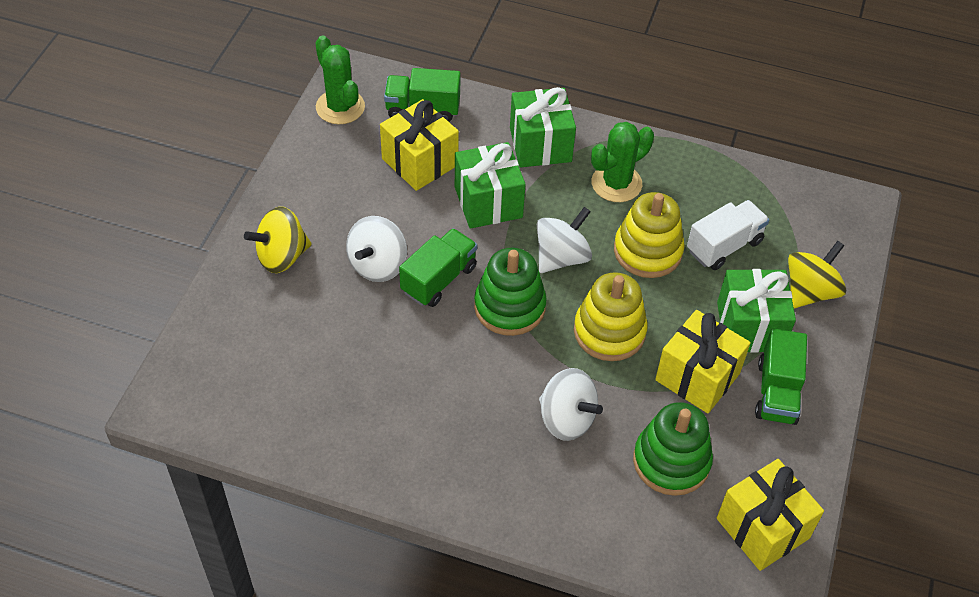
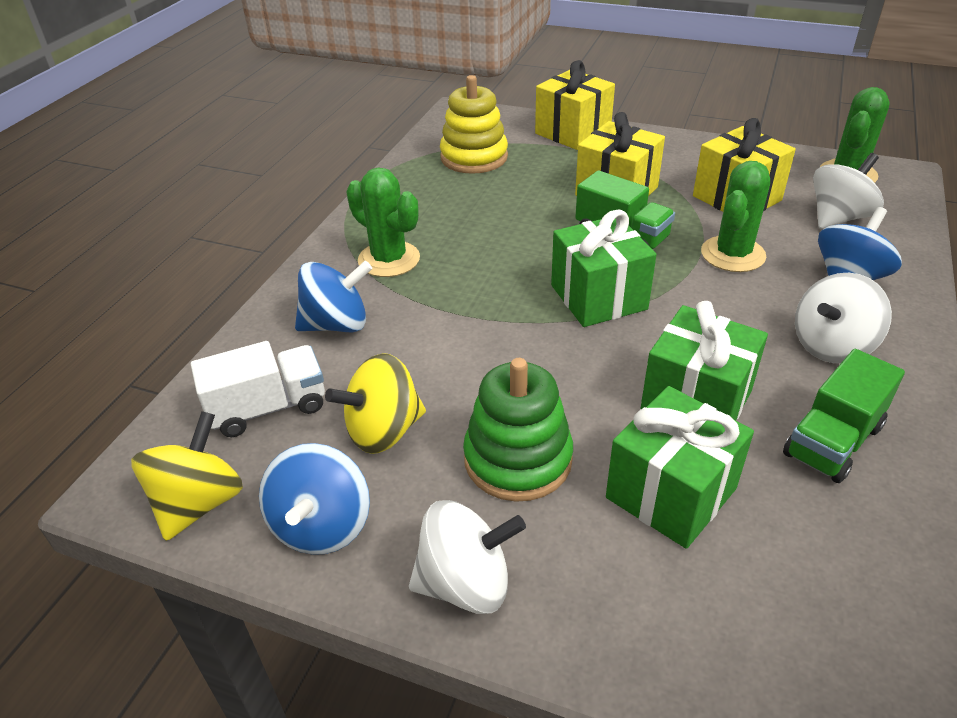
blue spinning top: none = 0 -> [259,443,370,555] [295,261,372,332] [818,207,902,280] = 3
green cactus: [315,35,365,124] [591,122,654,202] = 2 -> [346,167,420,277] [701,161,770,272] [820,87,890,183] = 3
green stacking toy: [474,248,547,336] [633,402,713,496] = 2 -> [463,358,573,502] = 1
green truck: [384,68,461,122] [399,228,477,307] [755,328,807,425] = 3 -> [575,170,675,250] [783,349,905,483] = 2
yellow stacking toy: [574,272,648,361] [614,192,685,278] = 2 -> [440,75,508,174] = 1

